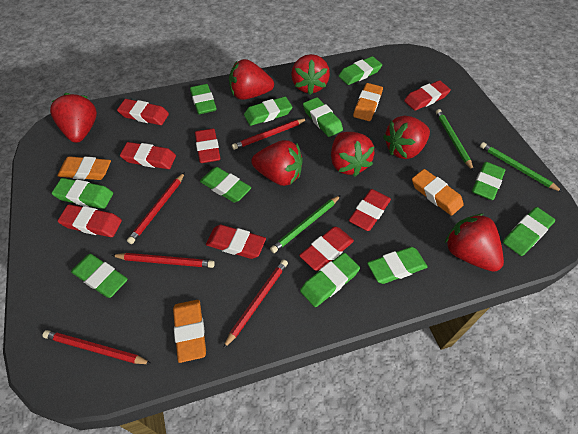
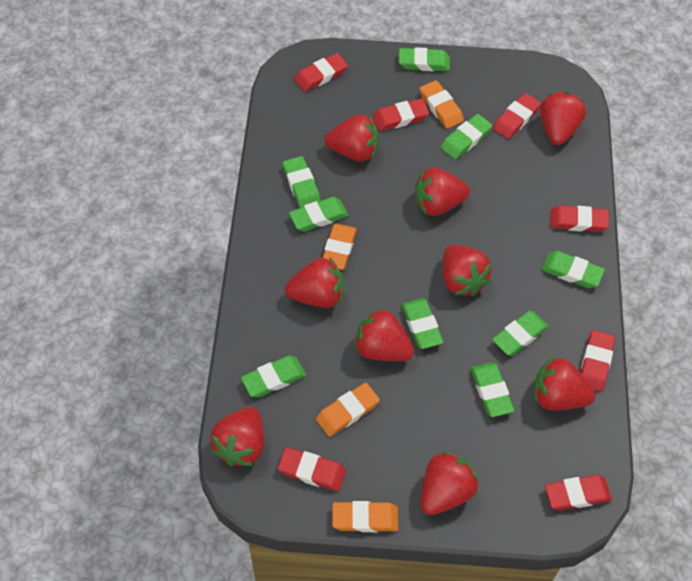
green eraser: [52,178,113,209] [71,254,128,298] [190,84,217,114] [200,167,251,202] [244,97,292,126] [300,253,360,307] [303,97,343,137] [339,56,382,85] [367,247,428,284] [472,162,505,200] [503,207,555,256] = 11 -> [241,356,306,398] [283,156,321,208] [289,197,348,232] [399,47,450,71] [401,298,444,349] [441,114,492,159] [471,362,514,417] [492,311,549,356] [542,251,605,288] = 9
green pencil: [270,195,341,253] [436,109,474,171] [480,142,563,192] = 3 -> none = 0
red eraser: [58,205,122,237] [117,99,169,125] [120,142,176,169] [195,129,220,163] [206,225,266,259] [299,227,354,271] [349,189,391,231] [404,80,451,111] = 8 -> [278,447,346,491] [294,53,348,92] [373,99,429,131] [493,93,541,139] [545,475,612,510] [550,205,609,232] [581,330,615,392] = 7
red pencil: [42,330,152,364] [111,253,215,268] [127,172,185,244] [223,259,288,349] [232,119,307,150] = 5 -> none = 0
red strawberry: [50,93,97,143] [229,59,274,100] [251,140,303,186] [291,54,330,95] [331,132,374,177] [383,116,430,159] [445,214,504,272] = 7 -> [210,407,264,466] [285,258,344,308] [325,114,379,162] [354,308,414,361] [415,168,470,216] [421,451,479,515] [443,245,492,296] [534,357,595,410] [540,92,586,145] = 9

